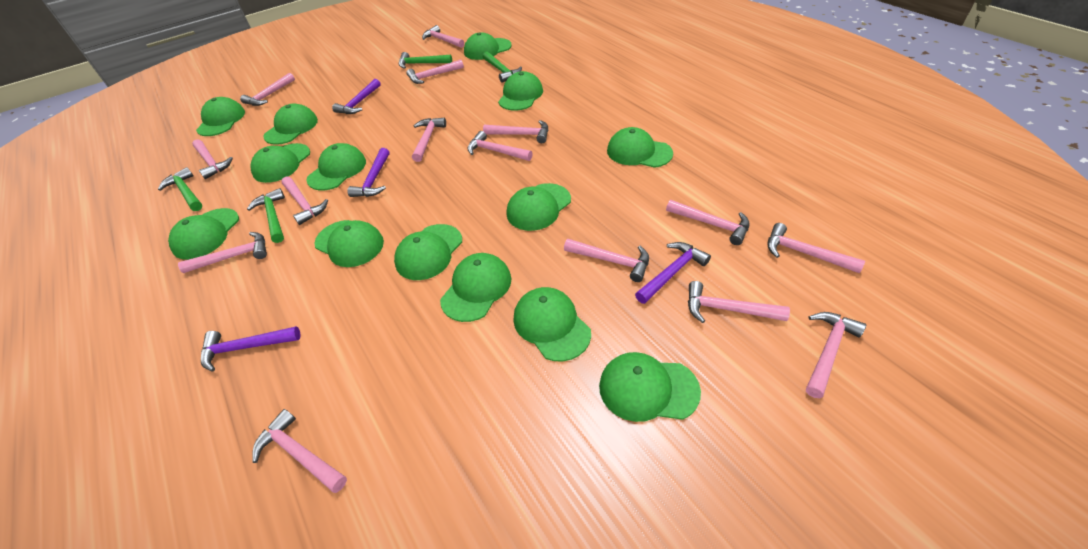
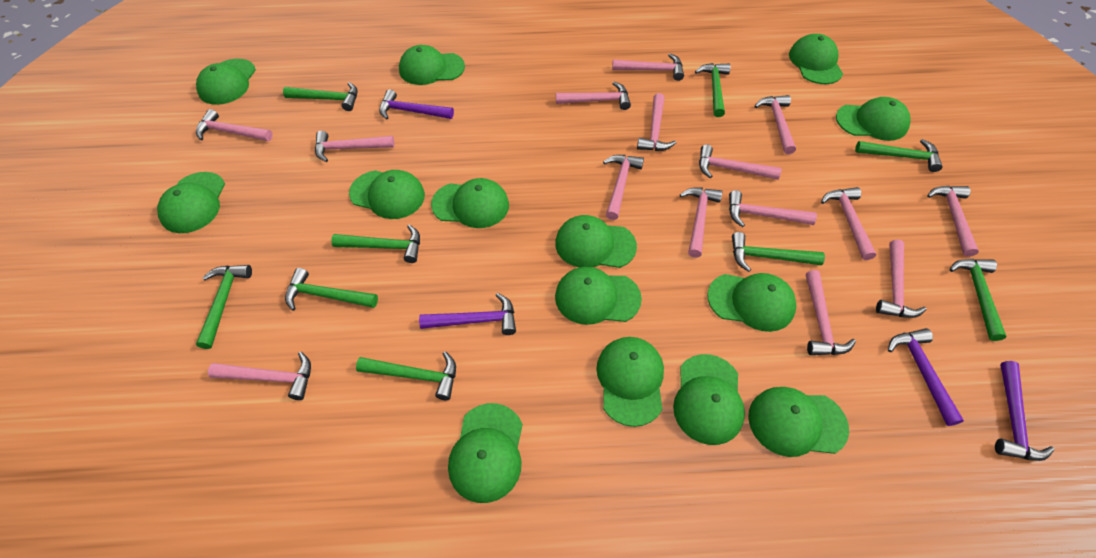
green hammer: [158,167,202,211] [247,188,285,243] [399,52,452,69] [483,51,522,83] = 4 -> [196,265,252,349] [283,82,358,111] [285,268,378,311] [331,225,420,263] [356,351,456,400] [695,63,731,117] [732,232,825,272] [855,139,943,172] [950,259,1006,341] = 9

